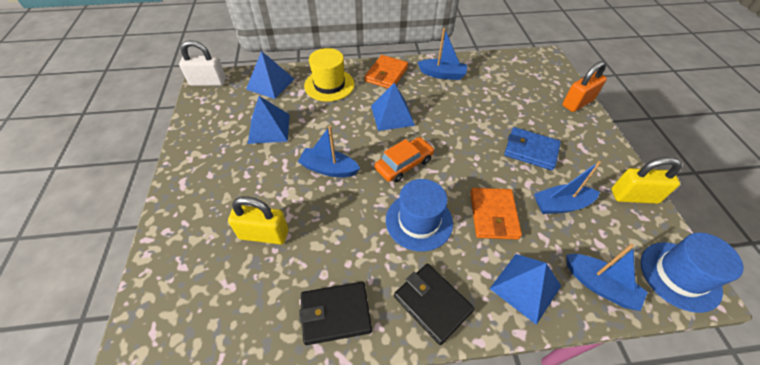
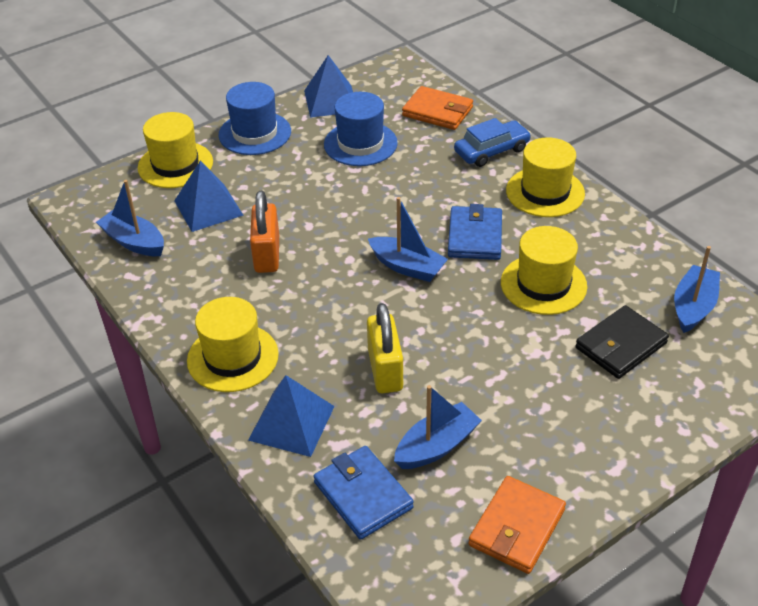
black wallet: [299,282,372,345] [394,264,474,345] = 2 -> [575,305,669,379] = 1
blue car: none = 0 -> [454,118,531,167] = 1
blue pyramid: [246,51,294,99] [248,96,290,144] [371,83,415,131] [490,254,561,325] = 4 -> [174,160,244,232] [248,375,335,457] [304,55,353,118] = 3
blue wallet: [504,127,561,170] = 1 -> [314,446,414,540] [448,204,502,260] = 2
orange car: [375,137,435,182] = 1 -> none = 0
white padlock: [179,40,226,86] = 1 -> none = 0
yellow hat: [304,48,354,102] = 1 -> [138,112,213,188] [187,297,279,392] [501,226,587,315] [506,137,585,217] = 4
yellow padlock: [228,197,289,244] [612,157,682,204] = 2 -> [367,303,403,393] = 1

